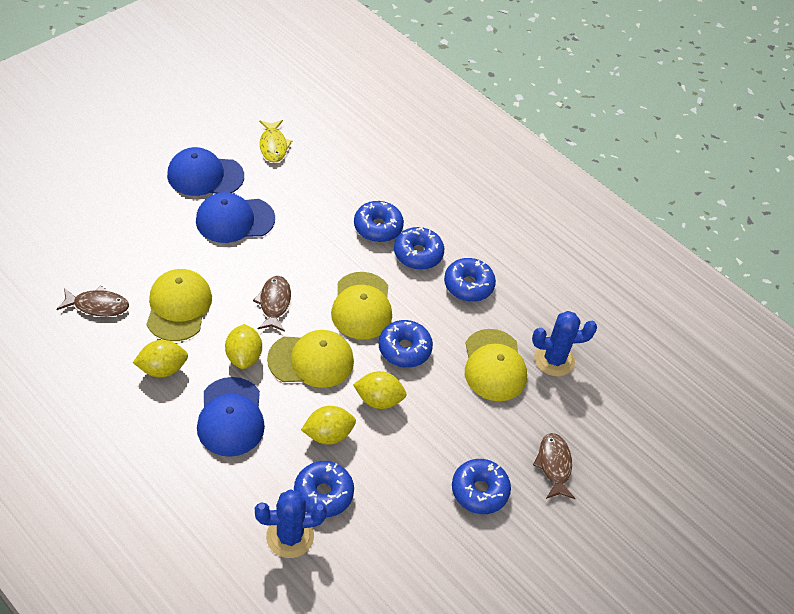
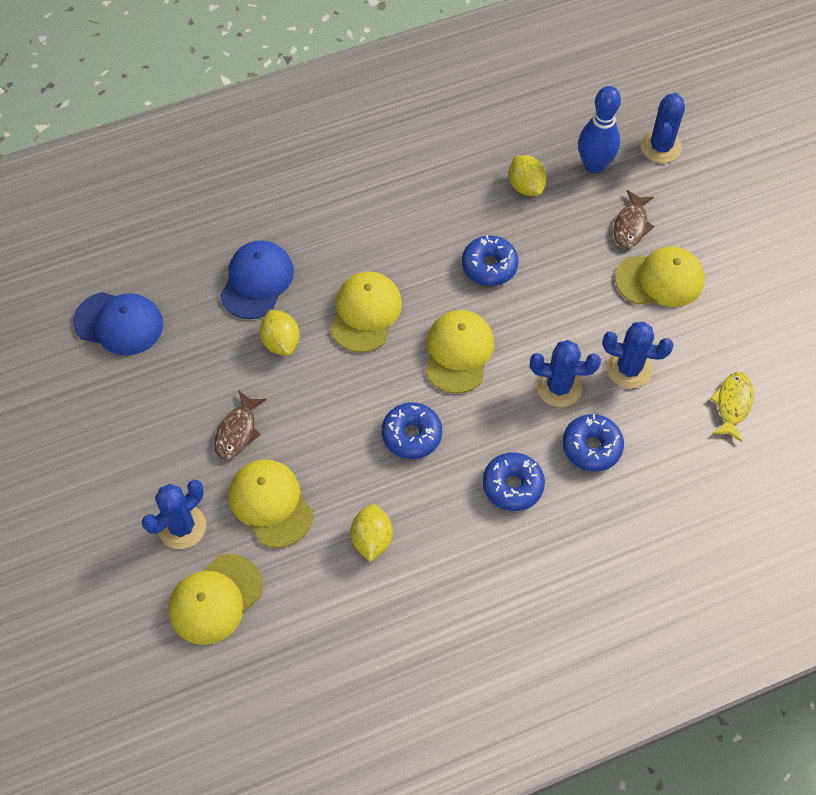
blue bowling pin: none = 0 -> [578,86,621,173] = 1
blue cactus: [255,489,327,558] [532,311,597,377] = 2 -> [142,480,206,549] [530,340,601,407] [602,322,674,389] [640,93,685,163] = 4
blue cap: [167,147,244,196] [196,192,275,243] [197,377,265,457] = 3 -> [73,292,163,356] [220,240,294,319] = 2
blue donut: [294,461,354,517] [354,201,404,242] [379,320,433,368] [394,227,444,270] [444,258,496,302] [452,459,511,514] = 6 -> [382,402,442,459] [462,235,519,286] [483,452,545,511] [562,414,624,472] = 4
brown fish: [56,285,129,317] [253,276,291,332] [533,433,575,499] = 3 -> [214,391,267,460] [614,190,655,248] = 2
yellow cap: [147,269,212,341] [267,330,354,388] [331,272,392,340] [465,329,527,401] = 4 -> [169,554,263,645] [229,459,313,548] [330,272,402,353] [426,310,494,393] [615,247,705,307] = 5
yellow lemon: [133,340,188,378] [225,324,262,369] [301,406,356,445] [353,371,407,409] = 4 -> [260,310,299,356] [350,504,393,562] [509,155,547,196] = 3

